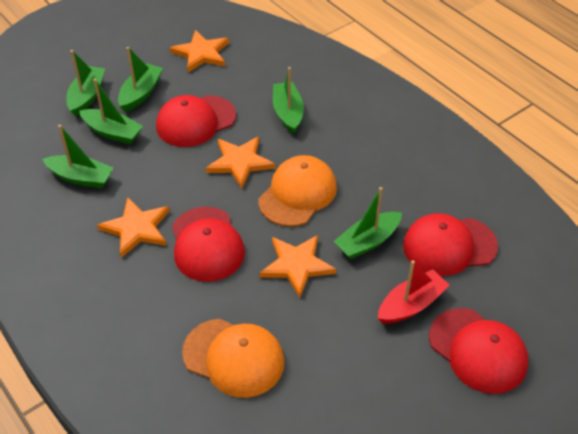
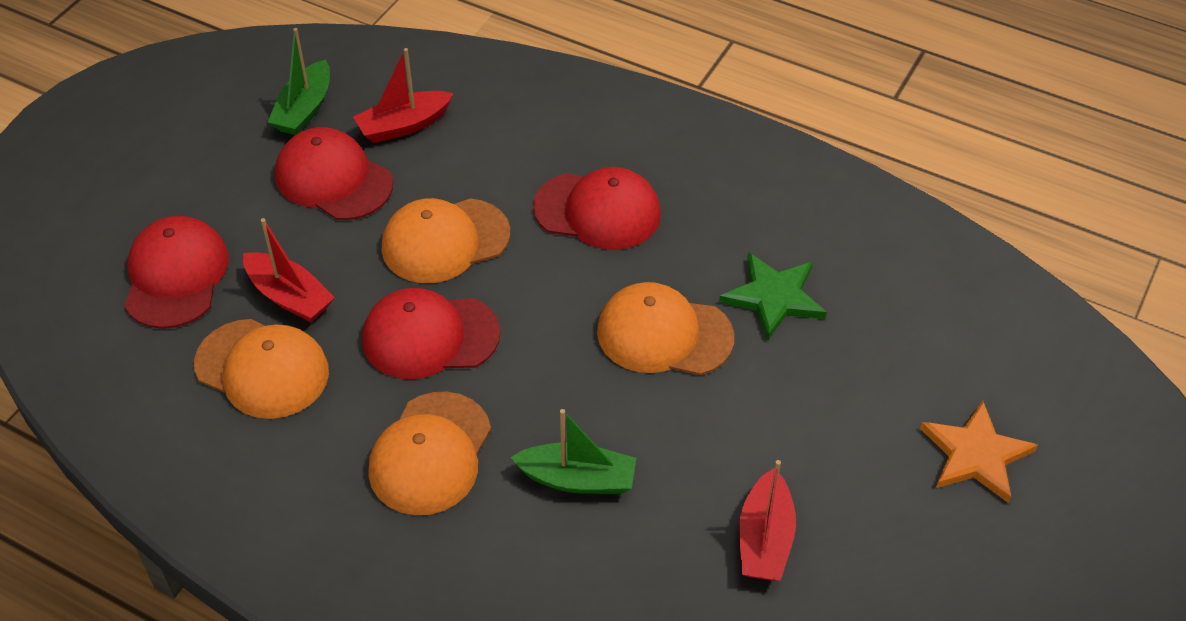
green boat: [43,125,114,188] [66,50,105,116] [79,79,143,144] [118,47,163,112] [273,67,304,134] [334,187,402,259] = 6 -> [268,28,330,135] [510,409,636,494] = 2
green star: none = 0 -> [719,252,827,341] = 1
orange cap: [182,319,284,398] [258,155,337,227] = 2 -> [194,319,329,419] [368,392,491,515] [381,198,510,283] [597,282,734,375] = 4
orange star: [97,197,169,258] [170,30,229,72] [206,136,275,188] [259,235,336,298] = 4 -> [920,401,1038,503] = 1
red boat: [378,260,449,324] = 1 -> [243,218,335,322] [353,48,454,143] [739,460,796,581] = 3

